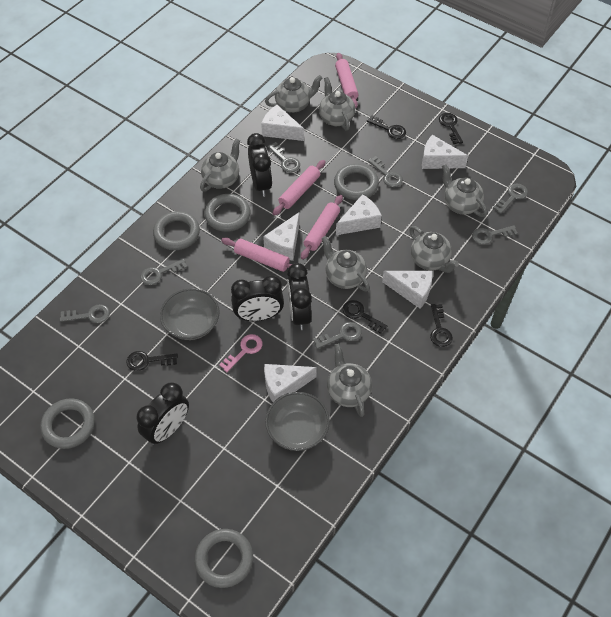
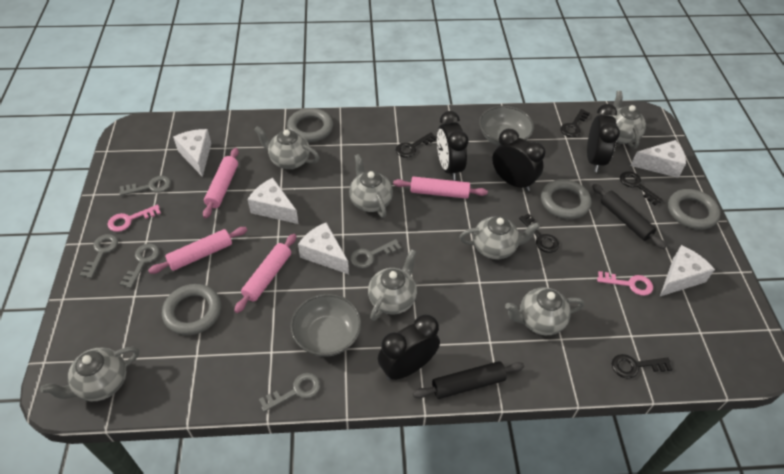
black rolling pin: none = 0 -> [413,361,524,399] [592,184,666,249] = 2
grey key: [60,304,110,323] [140,259,187,285] [268,142,300,173] [313,322,362,349] [368,156,403,187] [472,225,518,245] [493,184,528,214] = 7 -> [80,234,118,278] [119,176,171,196] [120,244,159,288] [259,373,320,412] [350,239,401,268] = 5
grey ring: [40,398,95,449] [153,211,200,250] [194,529,253,588] [204,194,250,232] [334,164,379,200] = 5 -> [162,284,221,335] [287,108,333,142] [541,179,591,219] [668,189,721,230] = 4
pink key: [219,334,263,372] = 1 -> [108,205,161,232] [597,271,653,296] = 2
white cheese: [261,105,304,141] [263,213,300,261] [264,364,317,402] [336,194,382,235] [382,271,433,309] [422,135,468,169] = 6 -> [173,129,211,177] [248,178,299,224] [298,222,349,274] [631,140,686,178] [660,245,715,296] = 5

